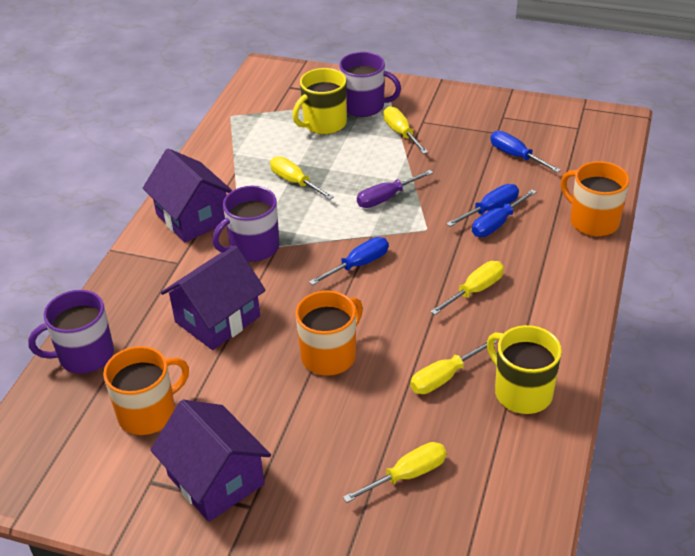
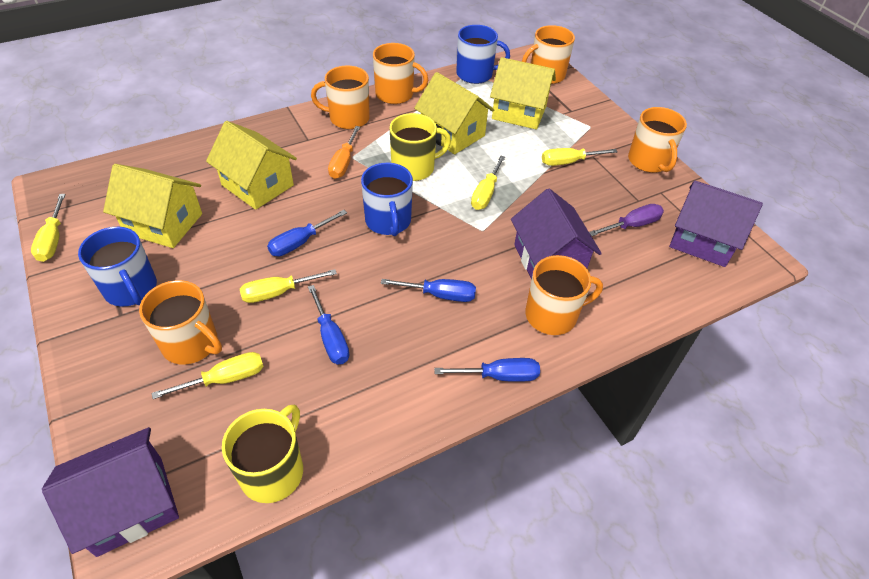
blue mug: none = 0 -> [78,227,157,306] [361,163,413,236] [456,25,510,84] = 3
orange mug: [103,346,189,435] [296,291,363,376] [561,161,629,237] = 3 -> [139,280,222,364] [311,66,370,129] [373,43,428,104] [522,25,575,84] [525,255,603,335] [628,107,687,173] = 6
orange screwdriver: none = 0 -> [328,126,360,179] = 1
purple mug: [28,290,114,374] [212,186,279,261] [339,52,401,117] = 3 -> none = 0
yellow house: none = 0 -> [103,164,202,248] [206,121,297,210] [414,72,494,154] [490,57,556,129] = 4

